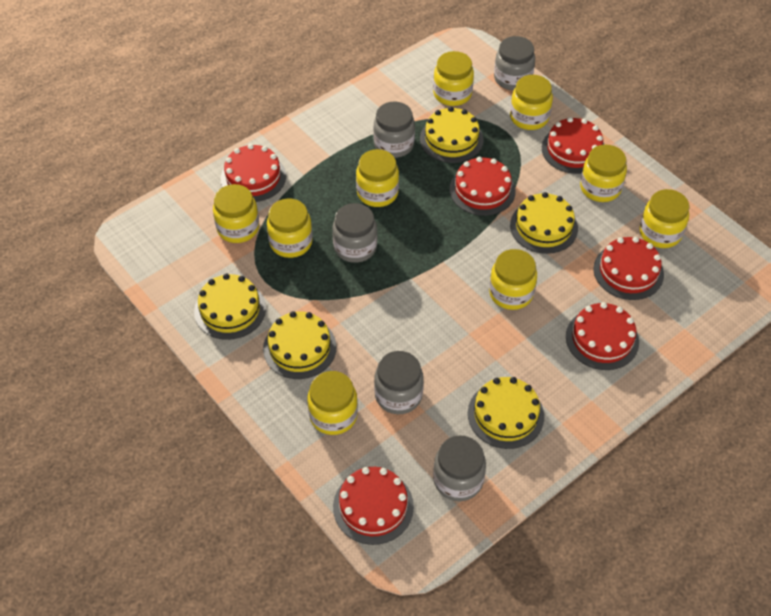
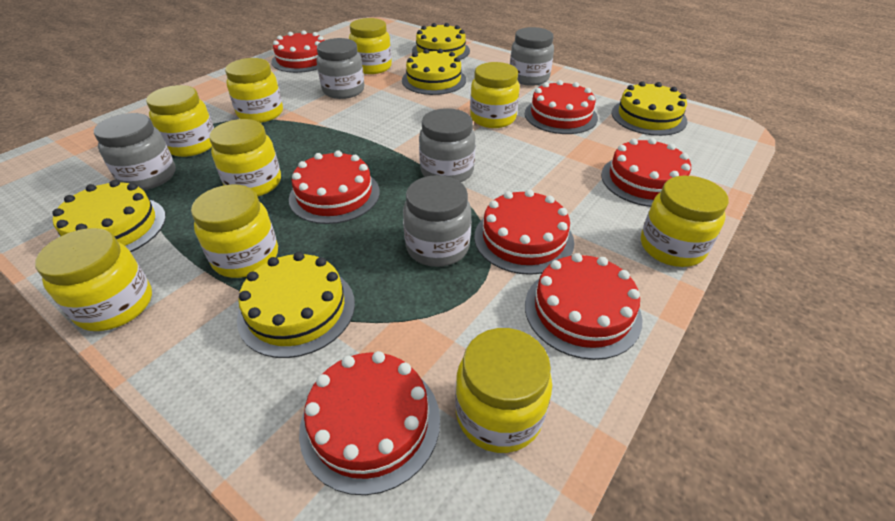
red cake: [221,144,286,202] [333,467,414,545] [450,157,516,216] [542,117,604,174] [566,302,639,370] [593,237,664,300] = 6 -> [271,30,325,73] [289,151,380,224] [299,351,440,495] [474,189,574,275] [525,80,598,134] [525,253,642,360] [601,138,691,207] = 7

